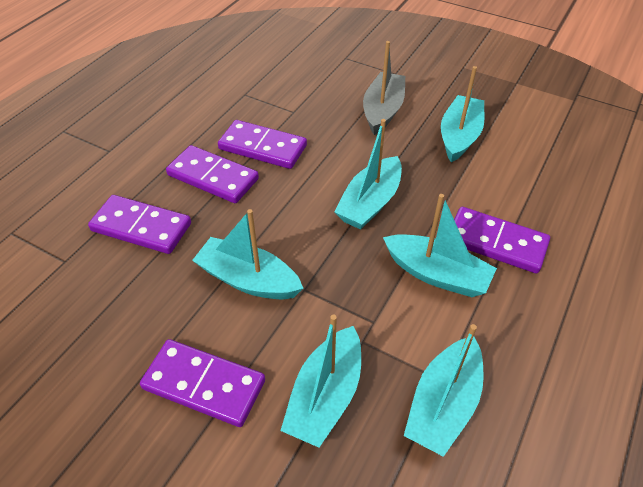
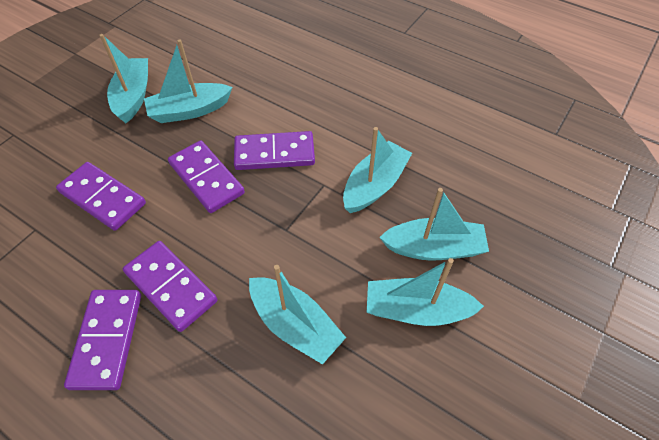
grey boat: [363,41,405,135] = 1 -> none = 0

